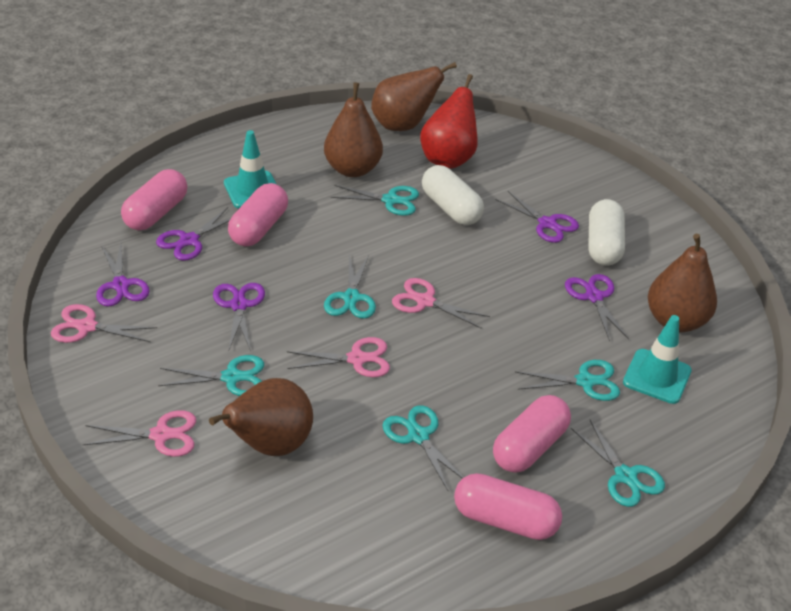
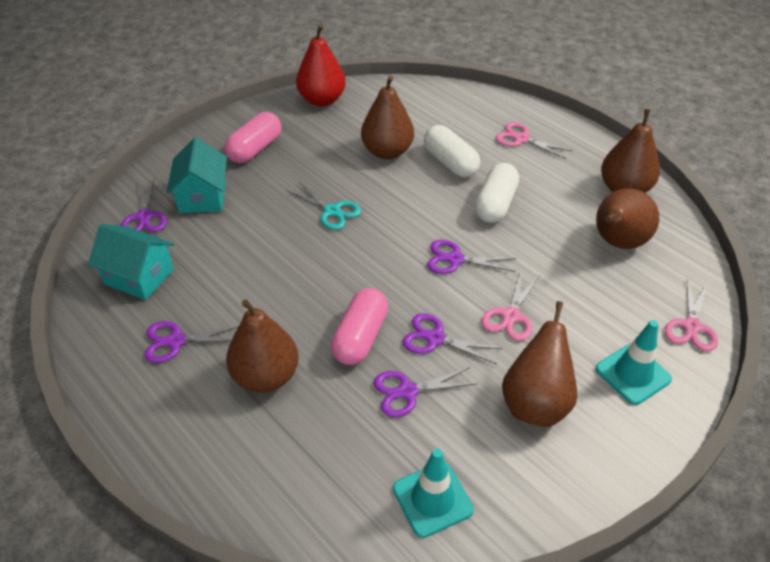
brown pear: [209,378,313,456] [324,83,383,177] [371,62,457,131] [648,234,717,332] = 4 -> [226,299,299,393] [361,76,414,159] [502,301,577,427] [596,188,659,249] [601,109,660,193] = 5
pink capsule: [121,169,187,230] [228,183,288,247] [454,473,562,540] [493,395,571,473] = 4 -> [224,112,281,163] [331,288,388,365] = 2
pink scissors: [51,304,157,343] [83,410,196,457] [287,337,390,377] [392,278,490,329] = 4 -> [482,273,540,341] [496,122,572,159] [665,279,718,352] = 3
turquoise house: none = 0 -> [88,224,174,300] [166,137,227,213] = 2
turquoise scissors: [158,355,264,396] [324,255,376,319] [331,185,419,216] [382,405,464,491] [515,360,620,401] [571,419,665,507] = 6 -> [286,182,361,230] = 1

